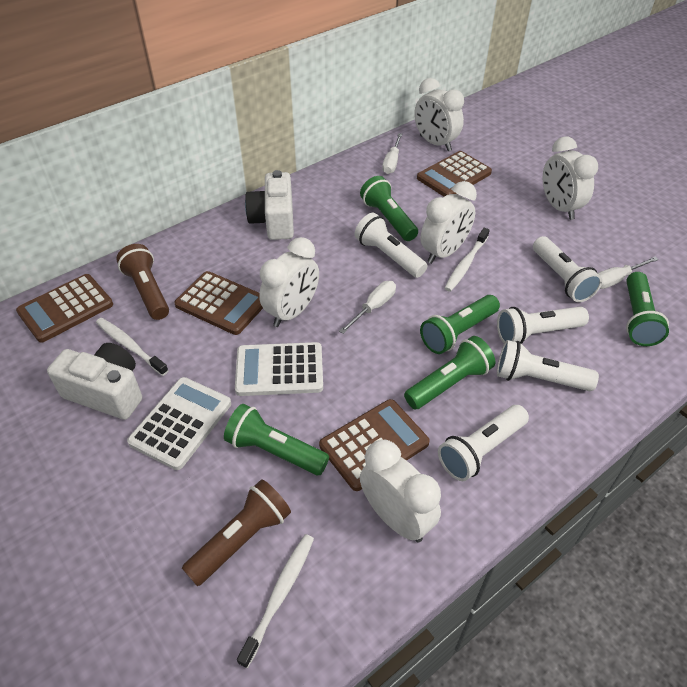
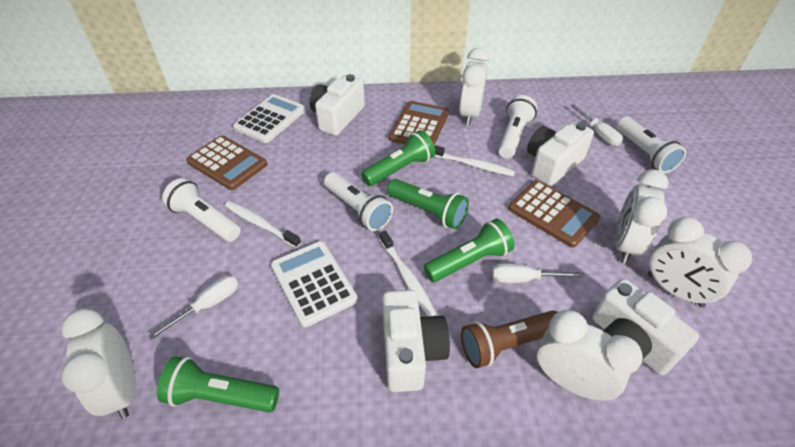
brown calculator: [16,274,113,343] [174,271,263,335] [319,399,430,491] [417,151,492,197] = 4 -> [186,136,267,190] [389,101,449,145] [508,180,600,248] = 3
brown flashlight: [117,244,169,320] [182,479,291,586] = 2 -> [461,310,558,368] = 1
green flashlight: [224,404,329,475] [360,176,418,241] [404,336,495,410] [420,295,500,354] [626,272,669,346] = 5 -> [157,356,279,412] [361,130,435,186] [387,179,469,229] [424,219,515,282] = 4
white camera: [47,343,142,420] [245,170,294,240] = 2 -> [309,74,365,136] [382,290,450,392] [527,121,594,186] [592,279,699,375] = 4
white flashlight: [355,213,427,278] [438,405,529,481] [497,307,589,344] [497,340,599,391] [533,236,602,302] = 5 -> [162,178,241,241] [324,172,393,231] [498,95,537,158] [617,117,686,173] = 4

